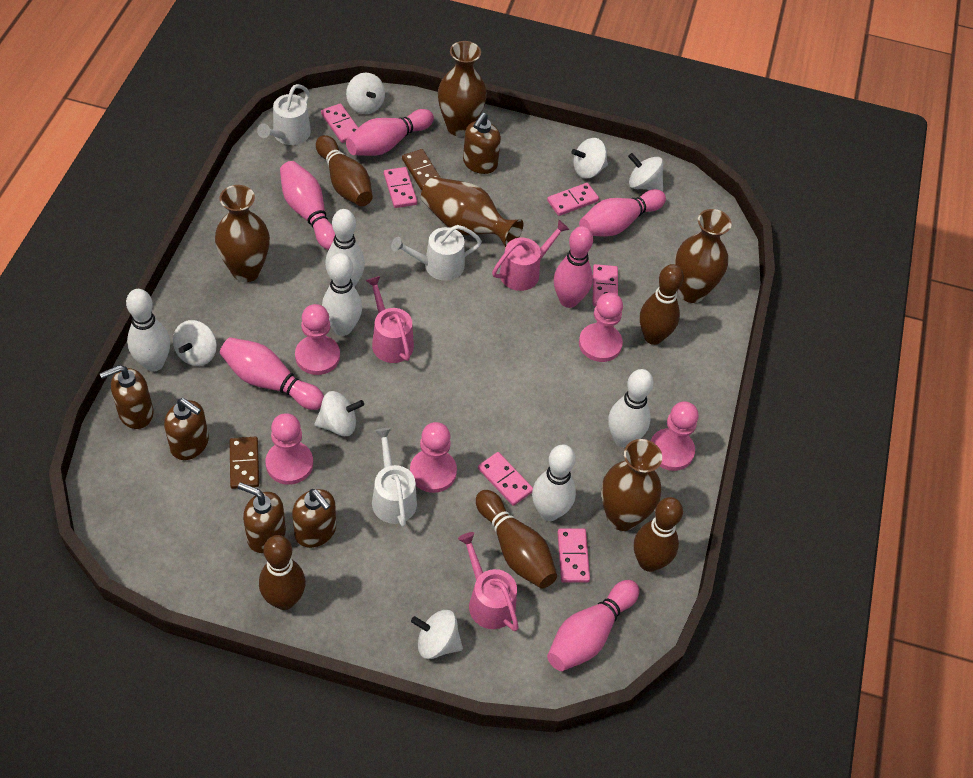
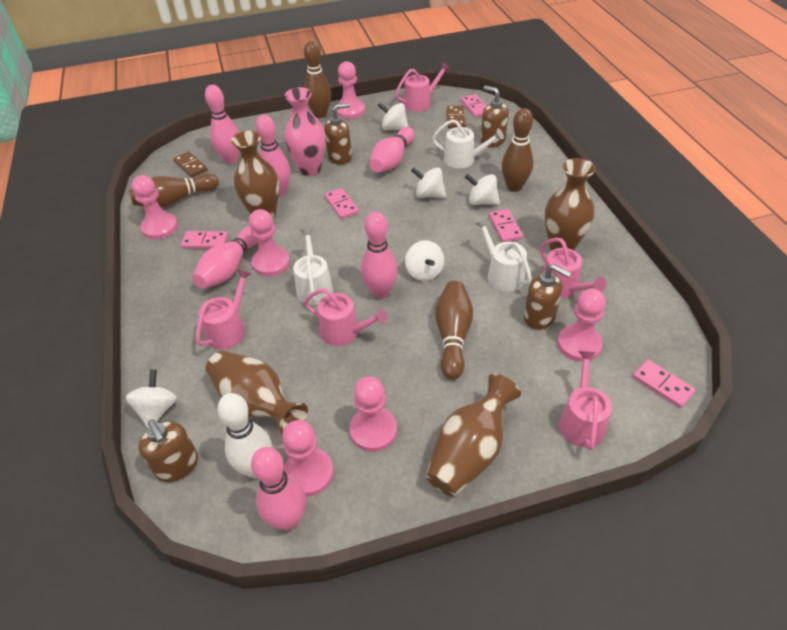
brown bowling pin: [259,535,306,610] [316,135,373,206] [476,490,557,589] [634,497,683,572] [640,264,684,345] = 5 -> [129,173,219,208] [304,41,331,118] [435,281,473,380] [501,108,534,192] = 4
brown soap dispenser: [100,365,154,429] [164,398,209,460] [238,483,286,553] [292,489,336,548] [463,113,501,174] = 5 -> [138,419,198,482] [324,103,352,165] [481,85,509,148] [524,264,571,330] = 4
brown vase: [215,185,270,282] [421,177,523,247] [438,41,487,137] [601,439,662,531] [675,209,732,303] = 5 -> [206,351,308,434] [231,131,279,219] [426,374,521,497] [545,158,596,250] = 4
pink domino: [321,103,358,143] [384,167,417,208] [478,452,533,506] [547,183,599,216] [557,528,590,582] [593,264,618,306] = 6 -> [181,231,228,248] [325,188,359,219] [461,94,486,118] [489,209,523,242] [633,360,696,408] = 5
pink pawn: [266,413,313,485] [295,304,340,375] [410,422,457,493] [579,293,623,362] [651,401,699,471] = 5 -> [131,175,178,239] [249,209,290,276] [282,420,334,496] [337,61,365,119] [349,377,397,452] [557,289,606,362] = 6
pink vase: none = 0 -> [284,87,326,176] = 1
pink watering can: [365,276,414,363] [458,532,519,631] [492,220,569,291] = 3 -> [196,269,252,350] [304,288,388,346] [395,62,450,112] [540,238,607,298] [559,351,612,450] = 5
white bowling pin: [126,289,170,372] [322,253,362,336] [325,209,365,287] [532,445,576,521] [608,369,654,447] = 5 -> [217,393,272,478] = 1
white spinning top: [173,320,217,366] [315,391,364,436] [346,73,385,114] [411,610,463,659] [571,138,608,178] [628,153,663,192] = 6 -> [125,369,177,428] [378,102,408,130] [405,240,444,281] [411,167,446,198] [465,174,500,205] = 5

